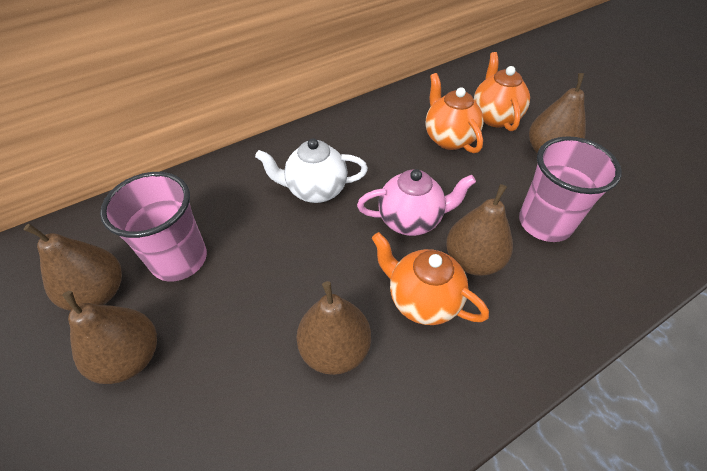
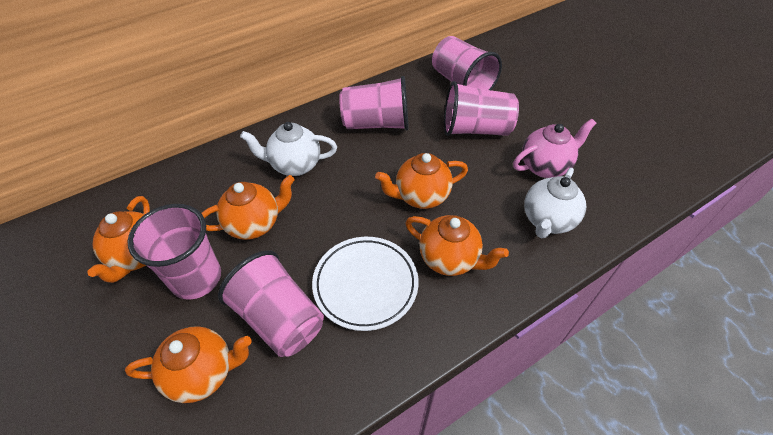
brown pear: [24,224,122,311] [62,291,157,384] [296,281,371,375] [446,184,513,276] [529,73,586,154] = 5 -> none = 0
orange teapot: [372,232,489,325] [426,73,484,153] [474,52,530,131] = 3 -> [87,196,150,283] [125,326,252,403] [201,175,295,240] [375,153,468,209] [405,215,509,276] = 5
pink cup: [100,172,207,281] [519,136,622,242] = 2 -> [127,204,221,300] [218,251,324,357] [339,76,409,130] [432,36,502,90] [444,81,519,136] = 5
white plate: none = 0 -> [312,237,419,331] = 1
white teapot: [255,138,368,203] = 1 -> [240,122,337,176] [524,168,586,238] = 2

